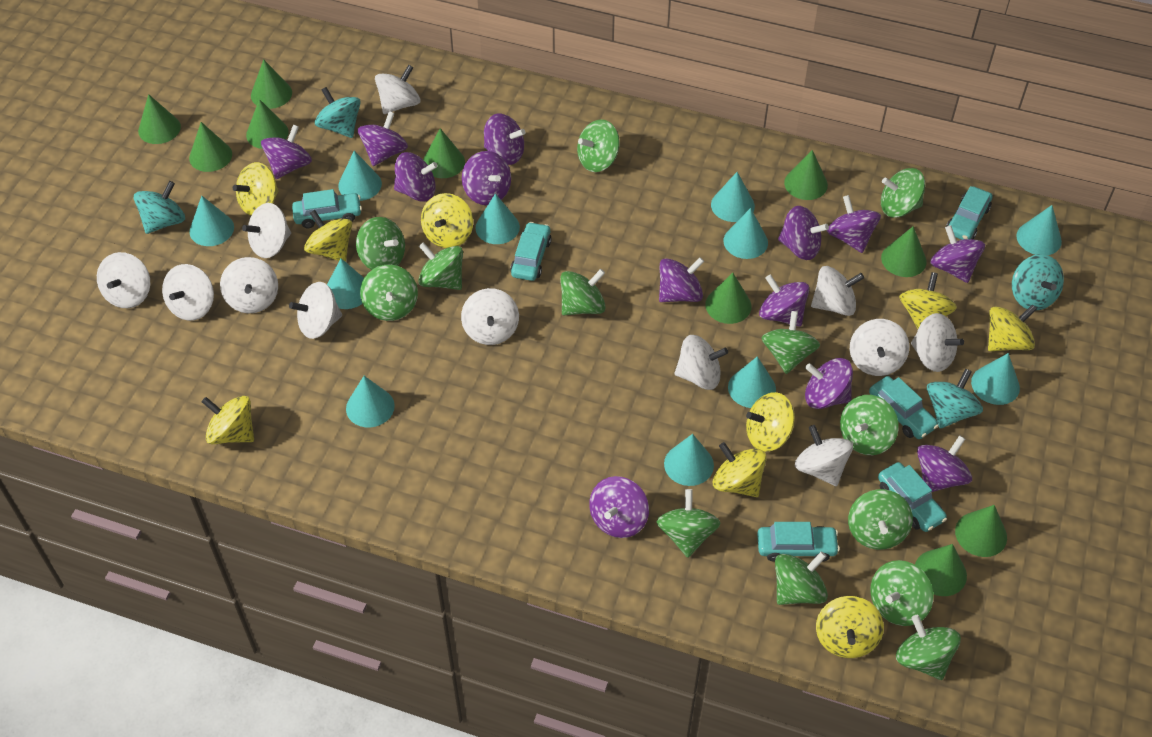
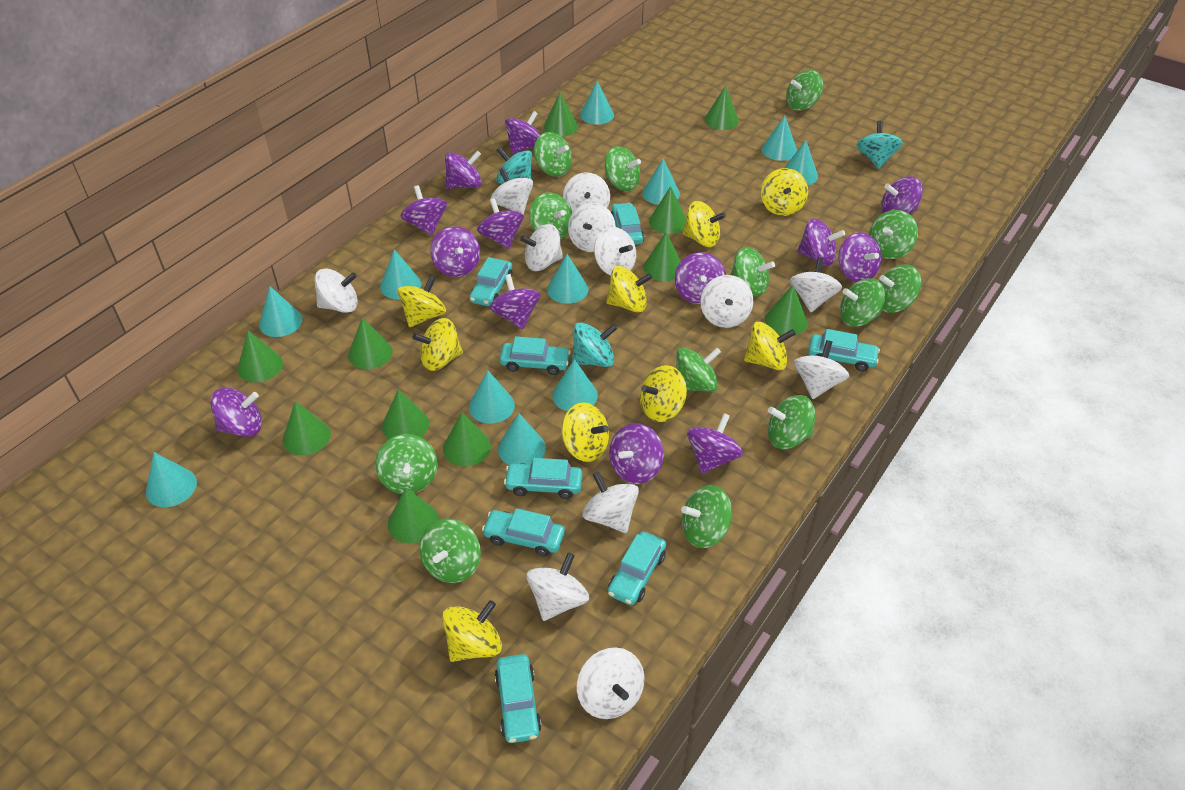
green cone: [138,94,181,144] [189,122,232,172] [246,99,289,149] [251,59,292,109] [423,128,465,178] [705,273,751,324] [784,150,828,200] [881,226,927,277] [915,544,967,596] [955,505,1007,557] = 10 -> [237,330,283,382] [283,401,331,455] [348,317,393,369] [382,389,429,439] [388,488,439,544] [443,412,491,466] [544,93,578,137] [643,232,681,281] [649,186,686,234] [705,86,739,130] [765,285,808,335] = 11
turquoise car: [292,189,362,228] [510,222,551,281] [757,522,840,562] [869,376,939,439] [878,462,947,532] [946,186,993,240] = 6 -> [469,257,512,306] [482,508,565,557] [495,654,542,743] [500,336,571,375] [504,458,582,499] [608,532,666,605] [611,202,644,245] [808,329,880,371] = 8
turquoise spinning top: [134,181,185,234] [315,87,361,138] [927,369,983,428] [1012,254,1064,310] = 4 -> [496,147,532,184] [572,323,617,367] [857,121,903,169] = 3

